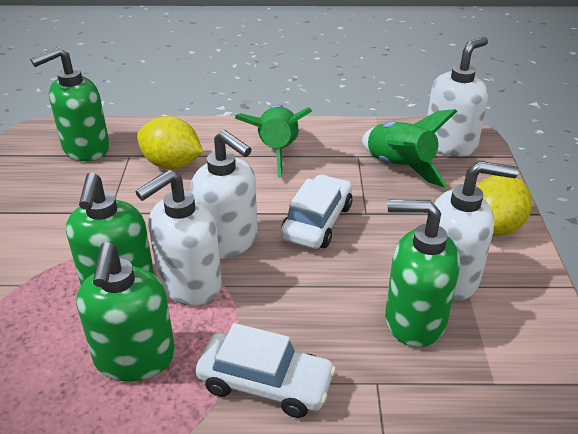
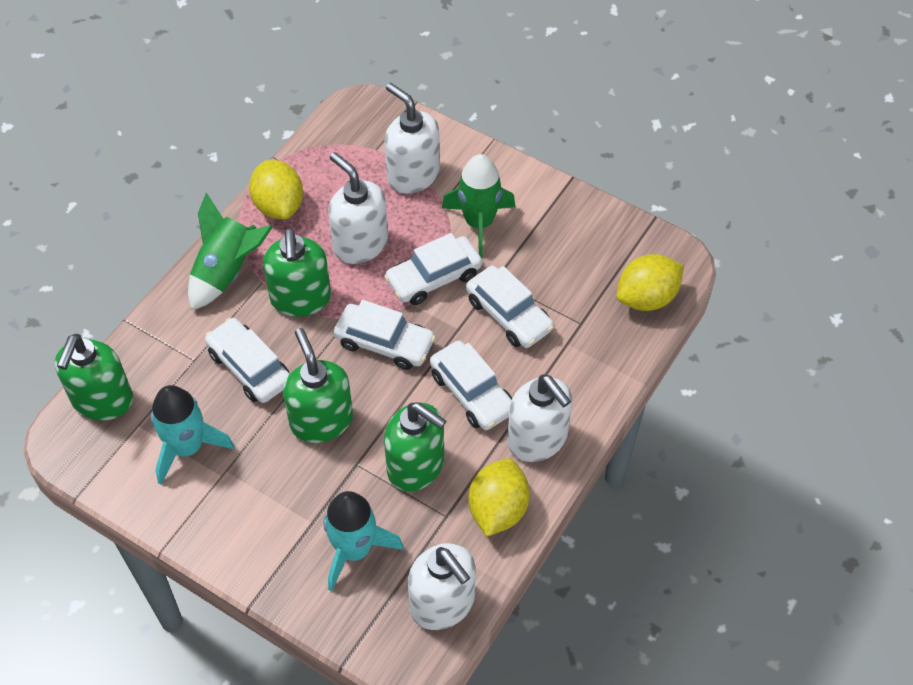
turquoise rocket: none = 0 -> [151,385,234,484] [323,491,403,591] = 2
white car: [196,323,336,418] [281,174,353,249] = 2 -> [205,317,290,403] [334,300,436,370] [384,233,482,305] [430,340,512,430] [466,266,554,348] = 5
yellow lemon: [137,116,203,169] [476,175,532,236] = 2 -> [249,160,303,219] [468,458,530,536] [617,254,684,311] = 3

